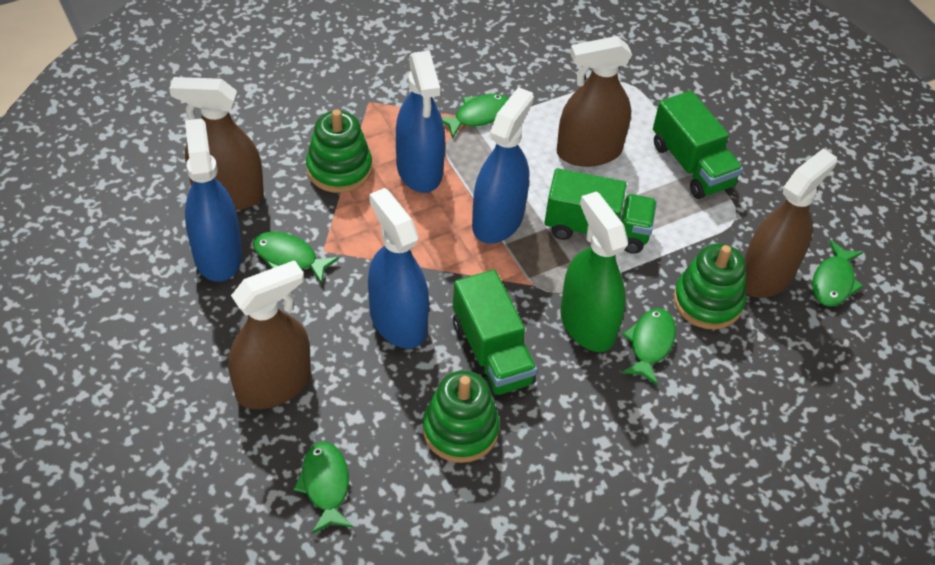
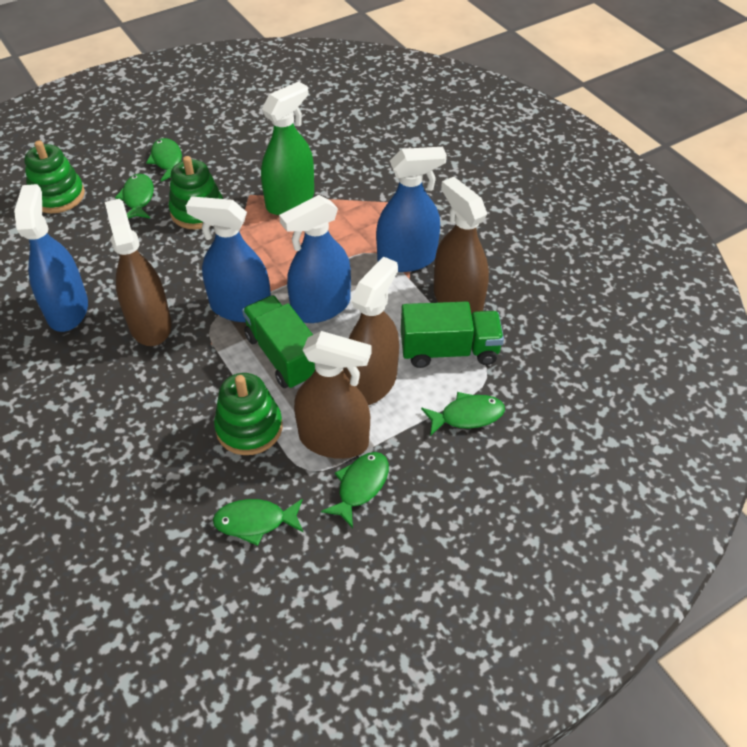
green truck: [453,270,537,397] [544,168,657,254] [653,91,743,199] = 3 -> [242,295,315,389] [401,301,504,368] = 2

